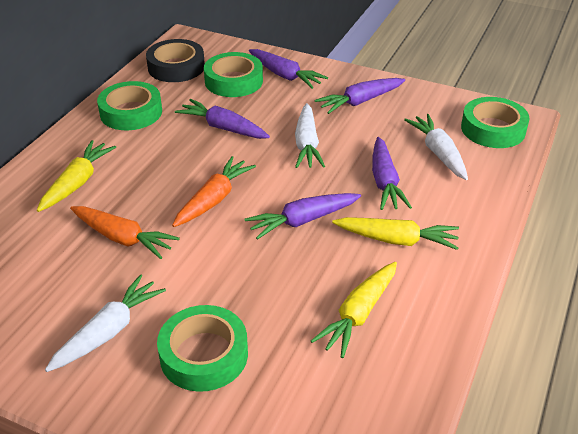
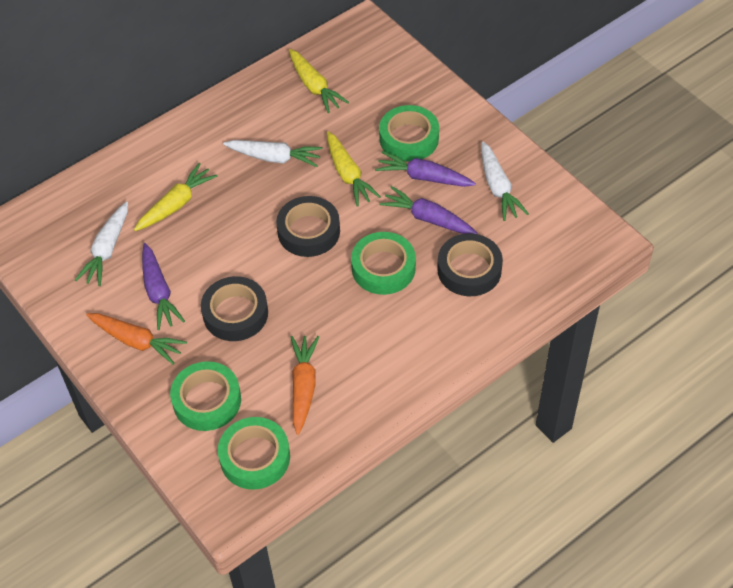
black tape: [146,39,205,82] = 1 -> [201,276,268,341] [276,196,340,257] [437,233,503,296] = 3
purple carrot: [175,99,270,139] [244,193,361,240] [249,49,328,89] [314,78,405,114] [372,137,412,210] = 5 -> [142,243,185,330] [375,151,476,187] [379,186,478,234] = 3

